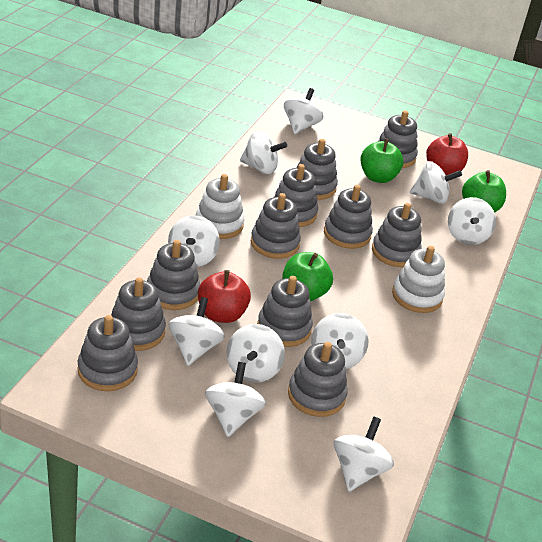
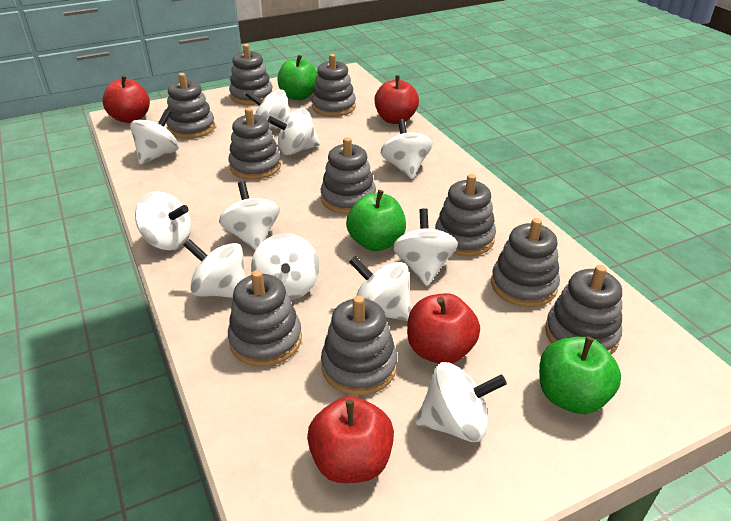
grey stacking toy: [78,315,138,391] [111,277,166,351] [147,240,200,310] [251,193,301,259] [257,276,313,347] [274,164,318,227] [288,342,348,417] [297,139,338,200] [324,185,373,249] [372,203,422,267] [377,110,418,168] = 11 -> [166,73,215,139] [228,108,281,180] [228,270,302,367] [229,44,273,105] [312,54,356,117] [321,137,376,214] [321,296,397,395] [435,174,496,256] [491,218,560,307] [545,265,622,355] = 10
red apple: [198,270,251,323] [426,133,468,175] = 2 -> [102,75,150,123] [307,396,394,483] [374,75,419,124] [407,293,480,364] = 4
white spinning top: [168,215,220,267] [169,297,225,366] [205,362,266,437] [226,324,285,383] [240,131,287,174] [284,88,323,134] [311,313,368,369] [334,417,394,492] [410,161,462,204] [448,197,496,245] = 10 -> [130,109,179,164] [135,192,191,250] [184,239,246,298] [219,181,280,251] [245,89,291,129] [251,233,319,300] [268,108,320,155] [349,256,411,321] [381,119,432,179] [393,208,458,286] [415,362,507,442] = 11
white stacking toy: [196,174,244,239] [392,246,445,313] = 2 -> none = 0

